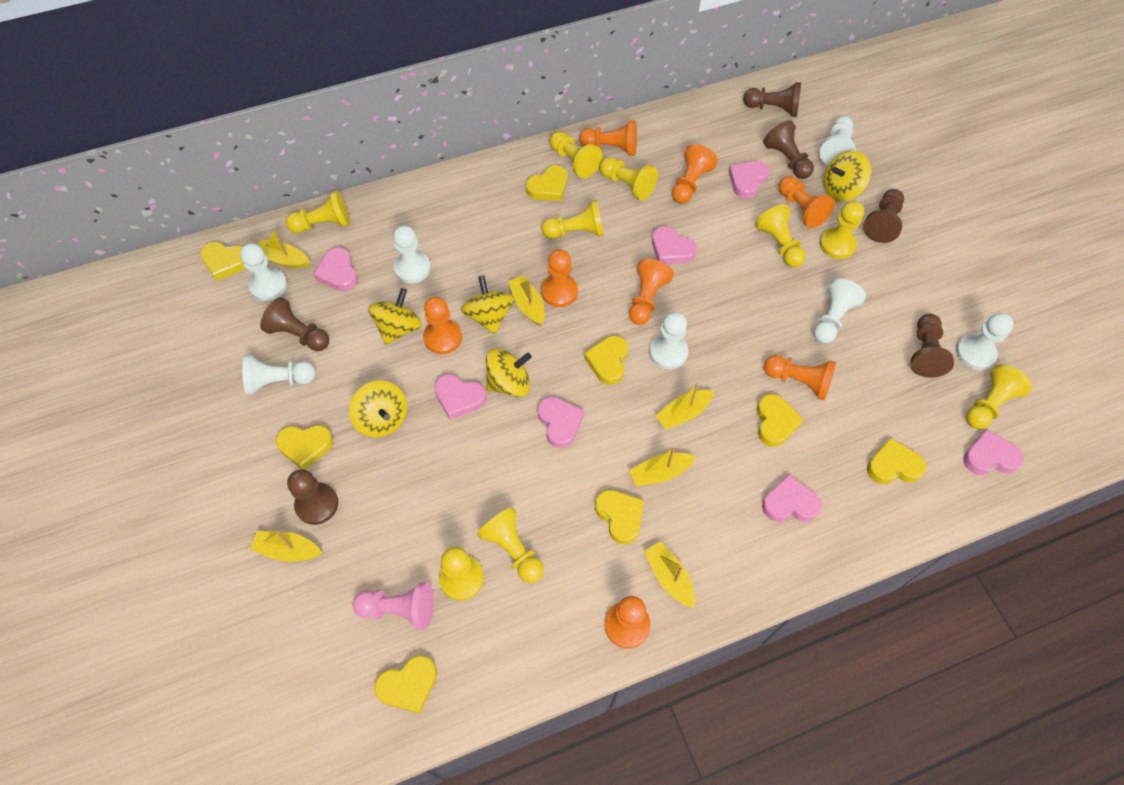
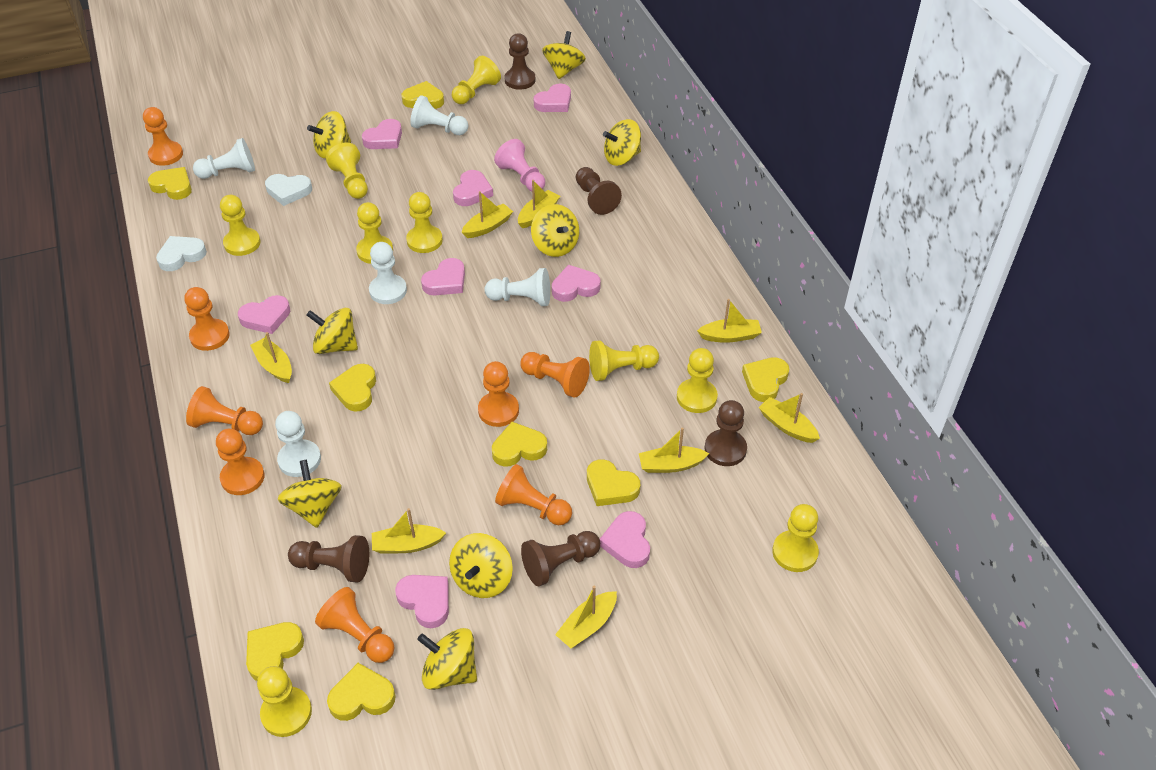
brown pawn: [260,297,329,351] [287,469,338,525] [743,82,801,117] [763,120,814,179] [863,189,904,243] [911,314,954,378] = 6 -> [288,535,369,582] [505,33,536,90] [521,531,600,586] [576,167,622,215] [705,400,747,466] = 5
pink heart: [313,247,358,291] [434,374,486,419] [537,397,584,448] [652,226,697,264] [729,161,770,199] [762,474,822,522] [963,429,1024,475] = 7 -> [238,295,290,334] [362,119,402,149] [395,575,449,628] [421,258,465,295] [453,170,493,206] [534,84,571,112] [552,265,601,302] [600,511,650,568] = 8
white heart: none = 0 -> [156,236,207,271] [265,174,312,206] = 2
white pawn: [240,243,287,301] [242,355,316,395] [393,225,431,283] [649,312,688,369] [813,278,866,343] [819,116,856,165] [956,313,1014,370] = 7 -> [193,138,255,179] [275,411,321,477] [369,242,407,304] [410,95,468,135] [485,268,550,306] = 5
yellow boat: [250,531,322,562] [257,229,310,268] [508,275,545,326] [629,446,696,487] [644,541,695,608] [655,383,714,429] = 6 -> [250,332,292,383] [372,508,446,554] [462,191,513,238] [518,180,560,228] [555,586,617,648] [639,427,709,473] [697,299,762,343] [758,393,820,443] = 8
yellow spinning top: [349,381,407,438] [368,288,422,345] [461,275,514,334] [486,348,532,397] [824,151,871,201] = 5 -> [278,460,342,528] [307,111,351,158] [307,308,358,354] [417,628,477,690] [449,533,513,598] [531,204,579,257] [542,31,586,79] [603,119,641,166] = 8

